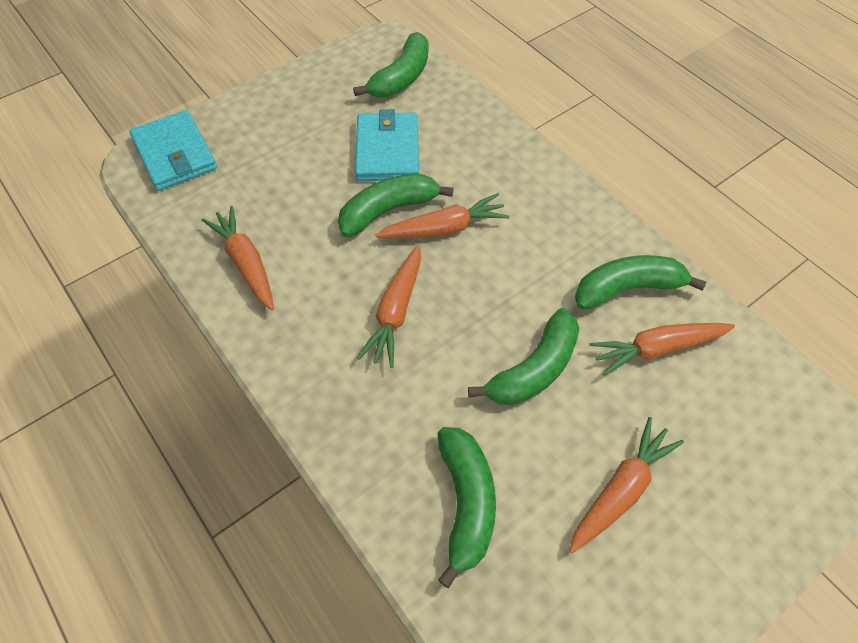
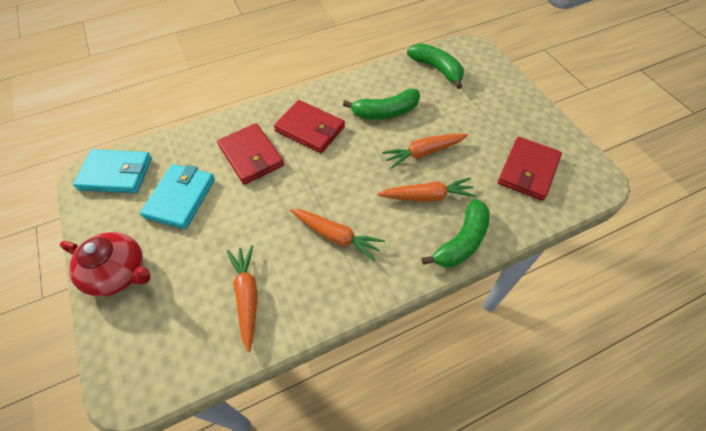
green banana: [338,174,454,237] [353,32,428,97] [437,427,496,588] [468,308,579,405] [575,255,706,310] = 5 -> [343,88,420,119] [407,43,464,89] [422,199,490,267] = 3
orange carrot: [202,206,274,311] [357,245,421,368] [375,193,509,239] [569,417,684,553] [589,323,735,376] = 5 -> [227,245,258,352] [290,209,385,261] [377,177,476,202] [382,134,468,169] = 4
red teapot: none = 0 -> [60,232,150,297] = 1
red wallet: none = 0 -> [217,123,284,185] [274,100,345,153] [498,137,562,201] = 3

